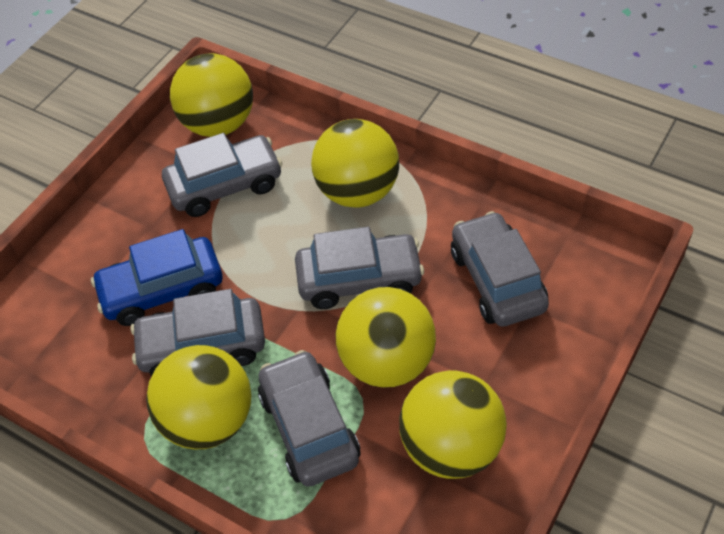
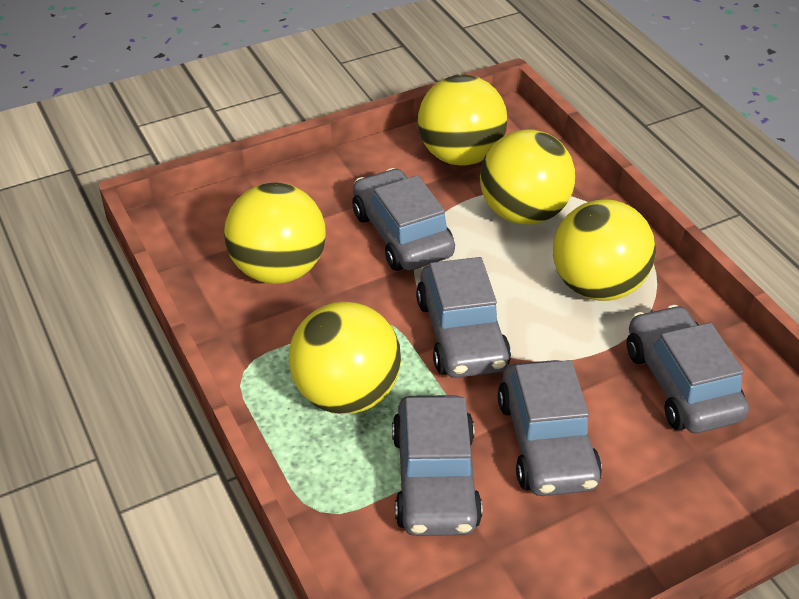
blue car: [91,229,222,326] = 1 -> none = 0

